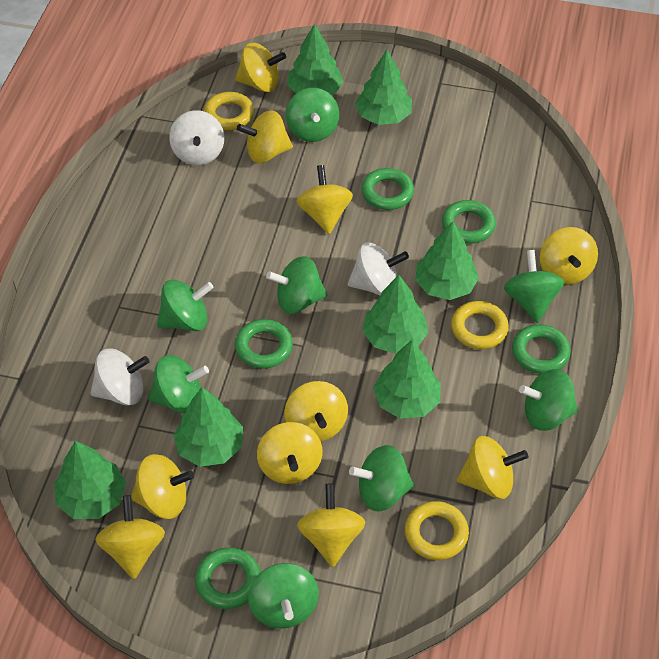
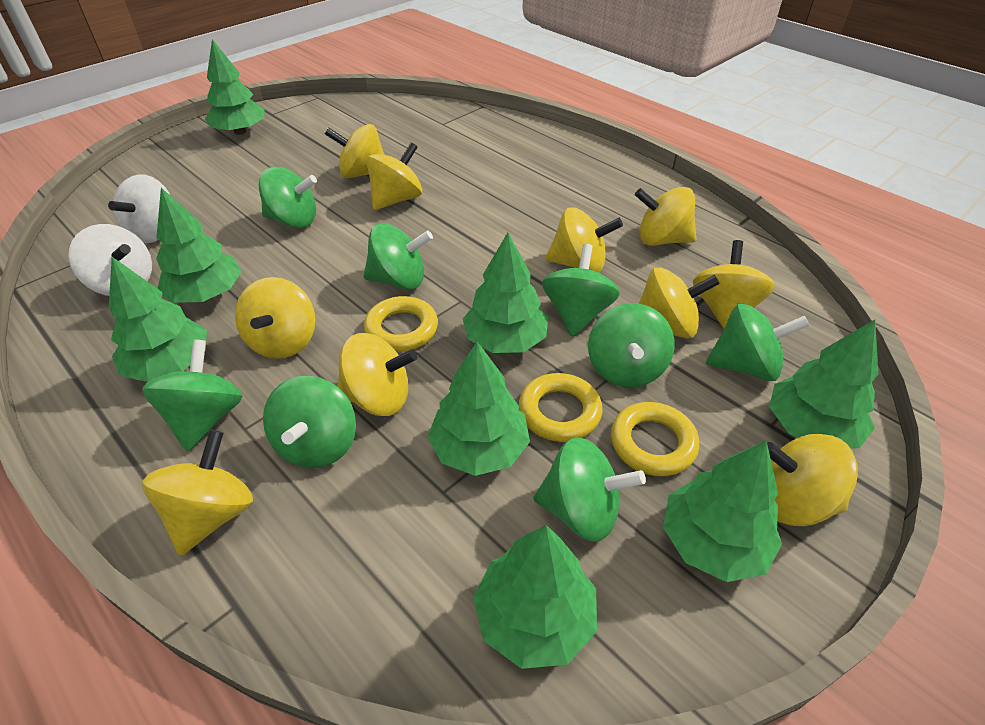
green ring: [195,547,261,609] [235,319,293,368] [361,168,414,210] [442,200,496,244] [512,324,571,374] = 5 -> none = 0
green tree: [54,440,126,519] [173,387,243,467] [287,24,343,95] [355,50,412,125] [362,275,428,354] [373,340,441,419] [415,221,479,300] = 7 -> [109,257,207,382] [156,188,242,303] [205,39,264,135] [428,342,530,476] [463,232,548,353] [473,525,597,669] [663,440,782,582] [769,320,878,449] = 8
white spinning top: [90,348,149,406] [169,110,224,165] [348,243,409,296] = 3 -> [69,224,152,296] [108,174,170,243] = 2

